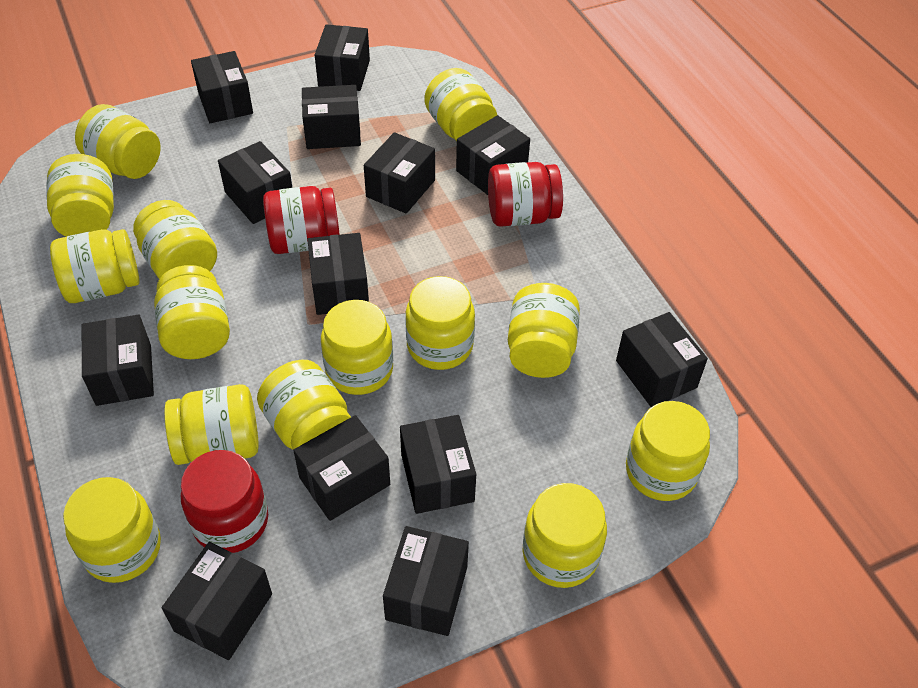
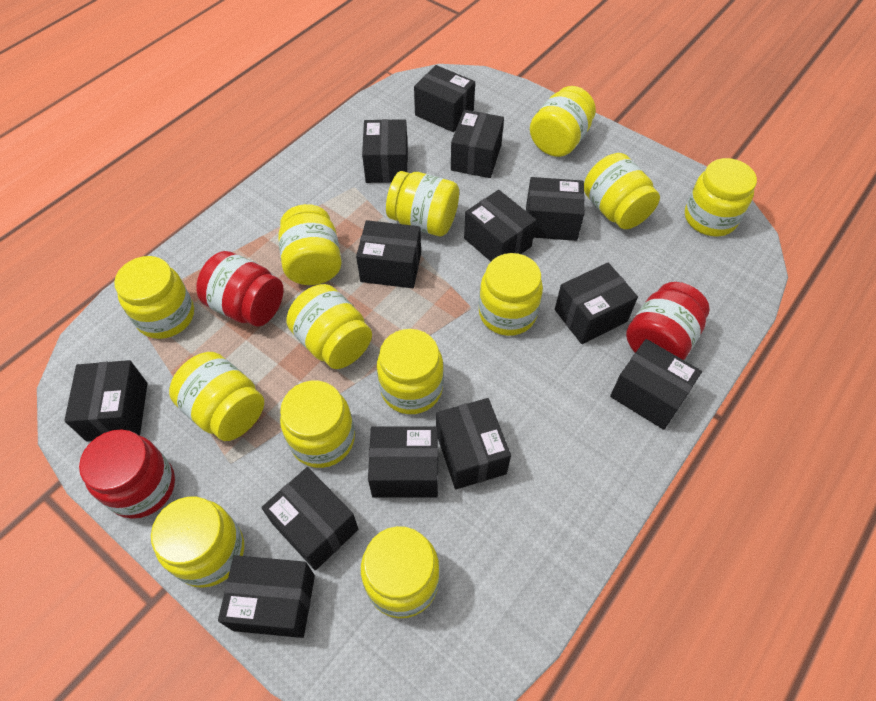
yellow jar: [46,154,114,237] [50,229,139,303] [63,477,161,583] [75,104,161,179] [133,200,217,279] [154,265,230,359] [164,384,259,465] [257,360,351,450] [321,300,393,395] [405,276,475,370] [424,68,497,141] [508,283,580,378] [523,483,607,588] [626,401,710,501] = 14 -> [114,256,194,339] [151,497,244,588] [169,352,264,441] [278,204,342,285] [280,381,355,468] [286,284,372,369] [361,526,440,618] [377,329,444,414] [386,171,459,236] [479,253,543,336] [530,86,596,157] [584,153,660,229] [685,158,757,237] = 13

